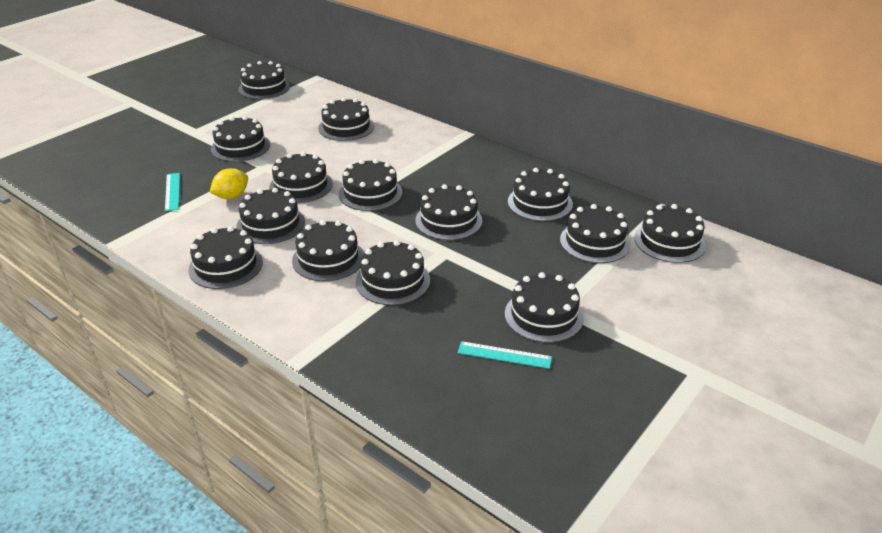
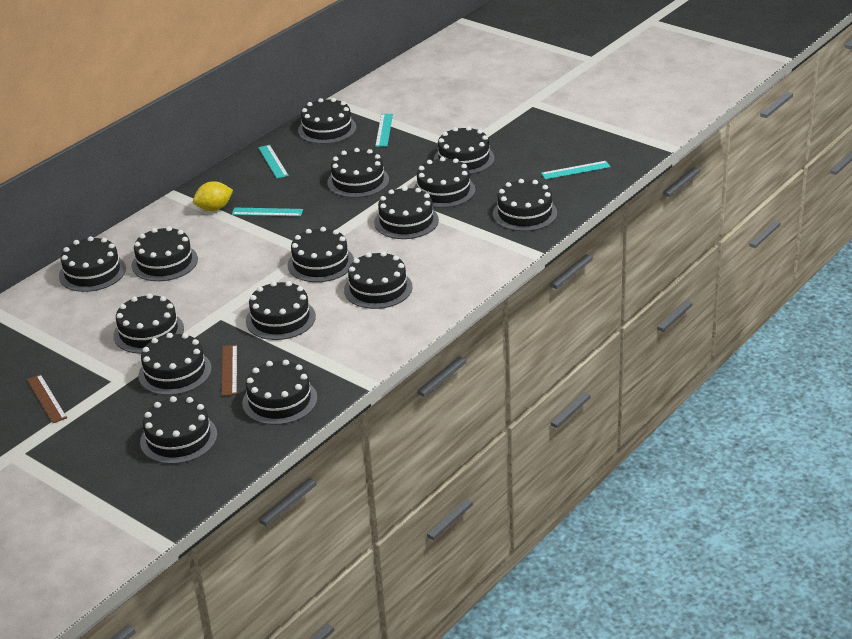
black cake: [188,226,263,289] [211,116,270,162] [236,188,305,244] [238,61,290,99] [269,152,333,203] [292,220,364,281] [318,98,374,141] [339,159,403,211] [356,240,430,305] [415,184,482,240] [505,272,584,343] [508,168,573,221] [560,204,631,263] [634,204,706,263] = 14 -> [59,236,126,292] [113,294,184,354] [132,226,198,281] [138,333,212,395] [140,396,217,464] [242,360,317,425] [246,281,316,340] [287,227,354,282] [298,98,356,144] [327,148,389,198] [344,251,413,309] [374,186,439,239] [413,157,475,208] [434,126,495,174] [493,179,557,231] = 15
brown ruler: none = 0 -> [27,374,67,423] [222,345,237,396] = 2
turquoise ruler: [165,173,180,211] [458,341,552,369] = 2 -> [232,208,303,217] [258,145,289,179] [375,114,393,147] [541,161,611,180] = 4

